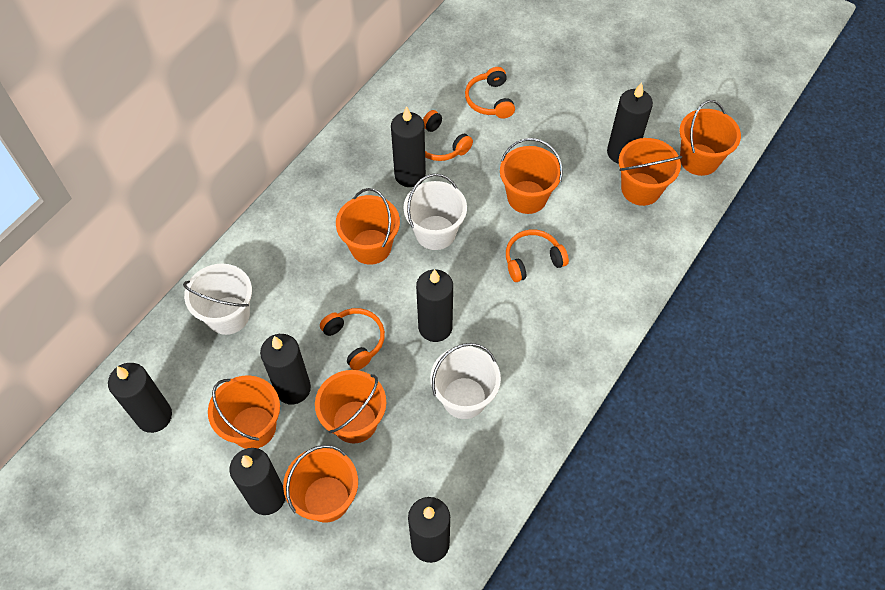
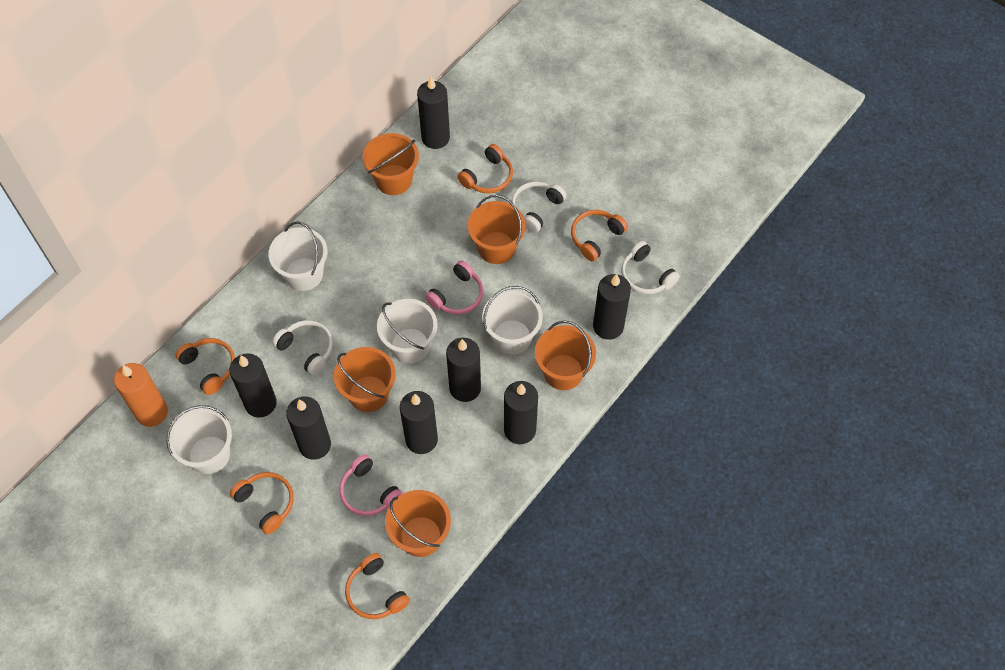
orange bucket: [208,376,280,449] [283,445,358,522] [315,370,386,444] [336,188,400,265] [500,138,563,214] [618,138,682,206] [679,100,741,176] = 7 -> [334,347,396,412] [363,133,419,195] [385,490,451,557] [468,195,526,264] [535,321,596,390] = 5
orange candle: none = 0 -> [114,363,168,427] = 1
orange headphones: [320,308,385,370] [423,110,473,161] [465,67,515,119] [506,229,569,282] = 4 -> [175,338,235,395] [230,472,294,534] [345,553,410,619] [457,144,513,194] [571,210,628,261] = 5
pink headphones: none = 0 -> [340,454,403,516] [425,260,483,315] = 2
white bucket: [183,264,252,335] [404,174,467,250] [430,343,501,419] = 3 -> [166,405,232,474] [268,221,327,291] [377,299,438,363] [482,286,543,355] = 4
white headphones: none = 0 -> [272,320,333,375] [511,181,567,233] [621,241,680,294] = 3

